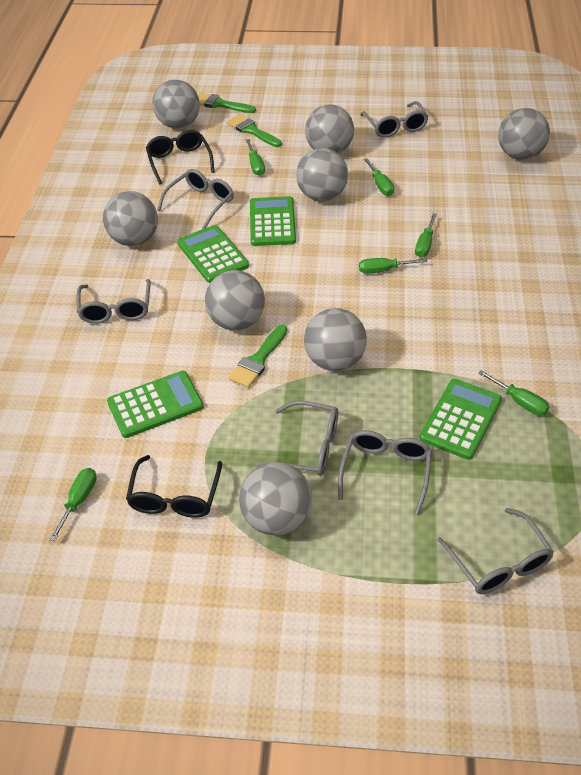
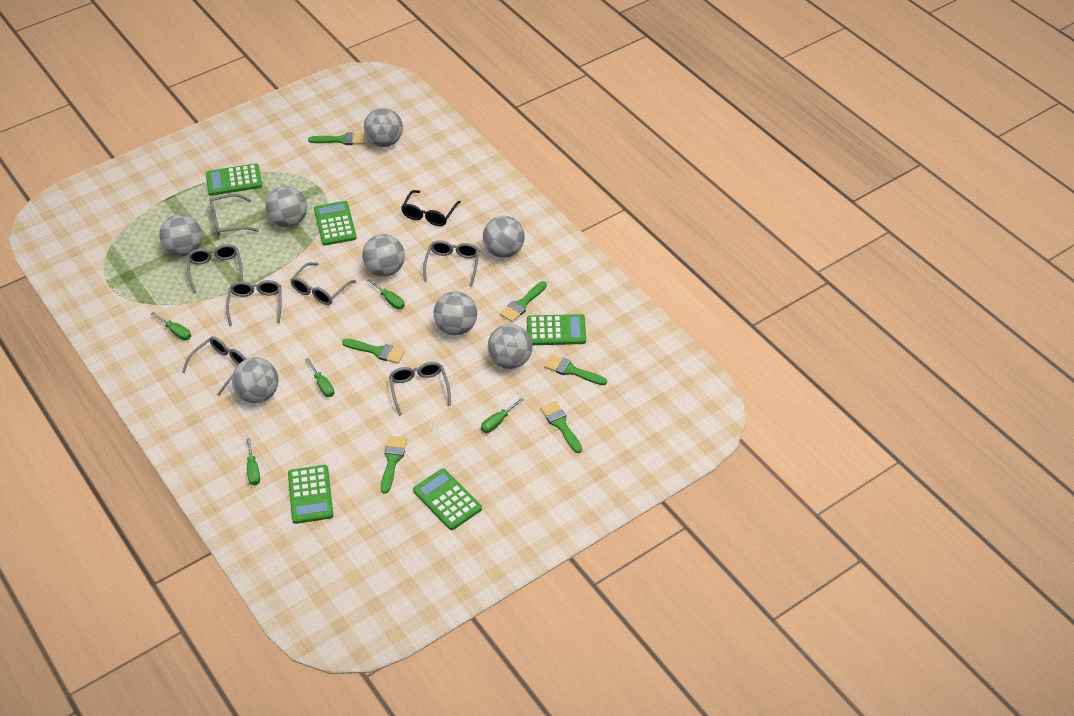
black glasses: [126,455,222,518] [146,130,215,184] = 2 -> [401,190,461,226] = 1
green brush: [198,93,256,113] [227,114,282,147] [228,325,287,388] = 3 -> [308,132,365,145] [342,339,405,364] [381,436,407,494] [500,281,547,322] [540,401,582,453] [544,354,607,385] = 6
green calculator: [107,371,204,438] [177,225,249,283] [250,196,296,246] [420,379,502,460] = 4 -> [206,163,262,196] [288,465,333,524] [314,201,357,246] [413,468,482,530] [527,314,586,345] = 5
green screwdriver: [49,468,97,541] [246,139,265,176] [359,258,427,274] [364,158,394,196] [415,213,437,258] [479,370,549,416] = 6 -> [151,312,191,340] [246,438,260,485] [305,358,334,397] [367,279,405,309] [481,398,524,433] = 5
grey glasses: [77,279,151,324] [157,169,234,229] [256,400,338,476] [338,430,432,515] [360,101,429,138] [437,508,554,594] = 6 -> [182,336,246,396] [187,244,243,293] [209,194,259,236] [226,280,282,326] [290,262,356,305] [389,362,451,416] [423,240,480,287] = 7

